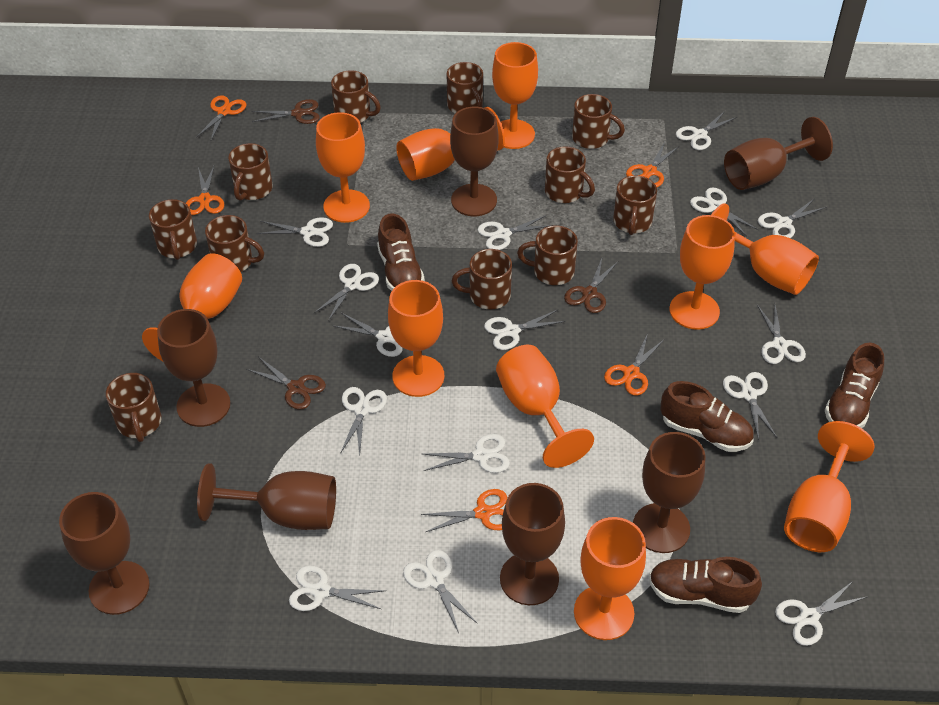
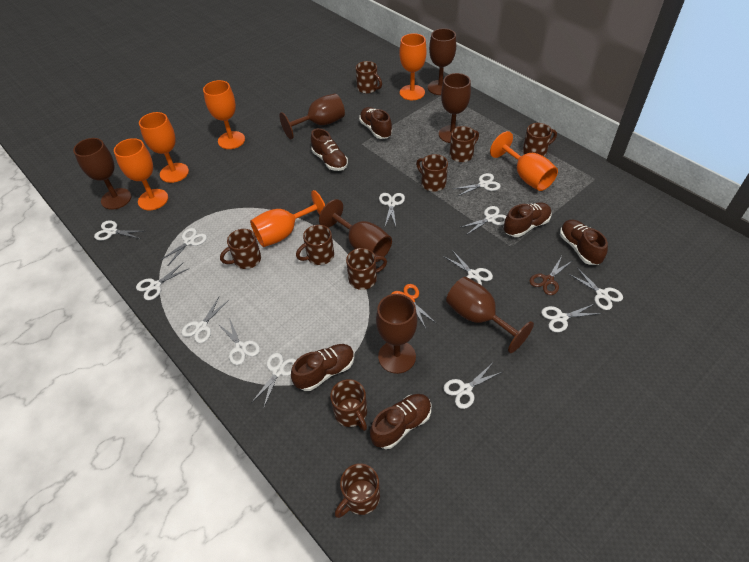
brown mug: [106,373,162,442] [149,199,197,260] [205,215,264,272] [228,143,273,201] [331,70,381,123] [447,62,483,113] [451,249,512,309] [517,226,578,285] [545,146,595,203] [572,94,625,149] [613,175,657,235] = 11 -> [220,229,261,269] [296,225,334,265] [330,379,367,431] [335,463,380,518] [346,248,387,290] [356,61,382,94] [416,154,448,192] [450,126,479,162] [523,123,557,156] = 9
brown scissors: [246,357,326,410] [251,99,320,124] [564,258,619,313] = 3 -> [529,256,572,295] = 1
brown shoe: [377,214,425,291] [649,557,762,613] [660,381,754,452] [825,342,884,428] = 4 -> [291,344,355,391] [311,128,348,171] [359,107,392,139] [370,394,431,449] [503,202,551,237] [560,219,608,265] = 6
orange goblet: [142,253,242,361] [316,112,370,223] [388,280,445,397] [396,107,505,181] [492,42,538,149] [496,345,594,468] [574,517,646,640] [670,215,735,330] [711,203,819,295] [784,421,874,552] = 10 -> [114,138,168,210] [139,112,189,183] [203,80,245,149] [250,190,325,247] [399,33,427,100] [490,131,558,191] = 6
orange scissors: [186,166,224,215] [196,95,247,140] [421,489,507,532] [604,333,664,395] [626,142,679,187] = 5 -> [391,284,436,328] = 1
white scissors: [257,217,333,247] [289,566,385,611] [314,264,379,321] [332,313,403,357] [340,387,387,455] [403,550,478,633] [423,434,510,473] [478,215,554,250] [484,310,566,350] [676,111,737,150] [690,188,759,236] [723,372,777,440] [757,305,806,364] [758,198,827,238] [775,581,868,646] = 15 -> [94,220,143,241] [136,262,190,300] [159,228,207,265] [182,297,229,343] [218,318,260,365] [251,353,296,409] [379,193,405,226] [443,250,493,285] [443,364,502,409] [453,173,501,196] [459,206,506,235] [541,304,601,332] [569,269,623,310] = 13

